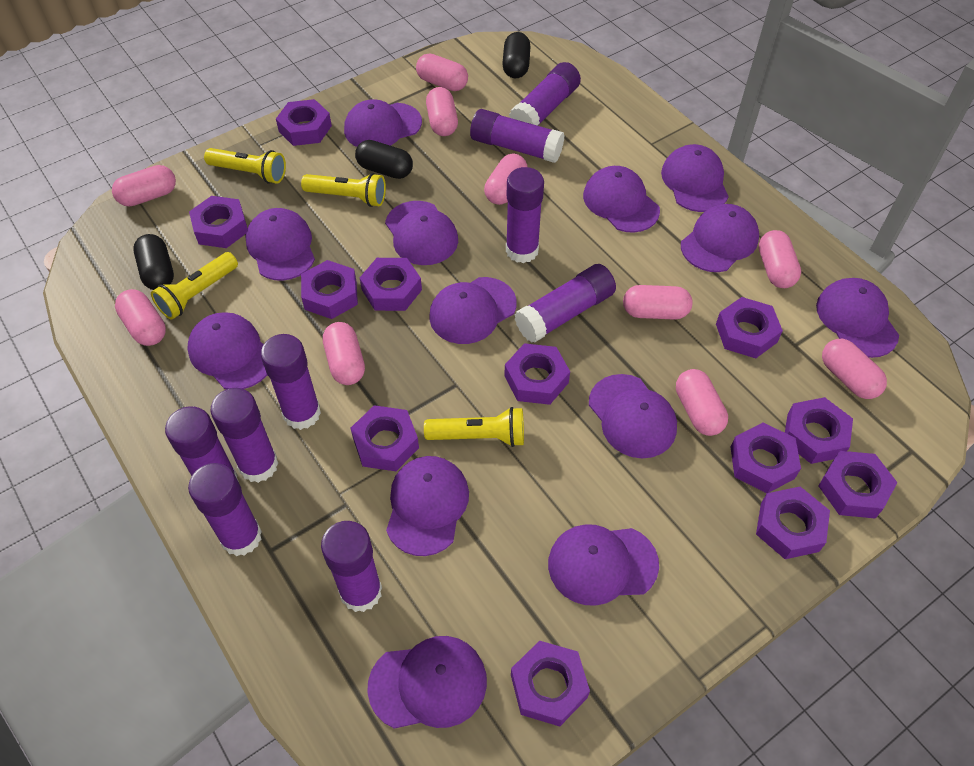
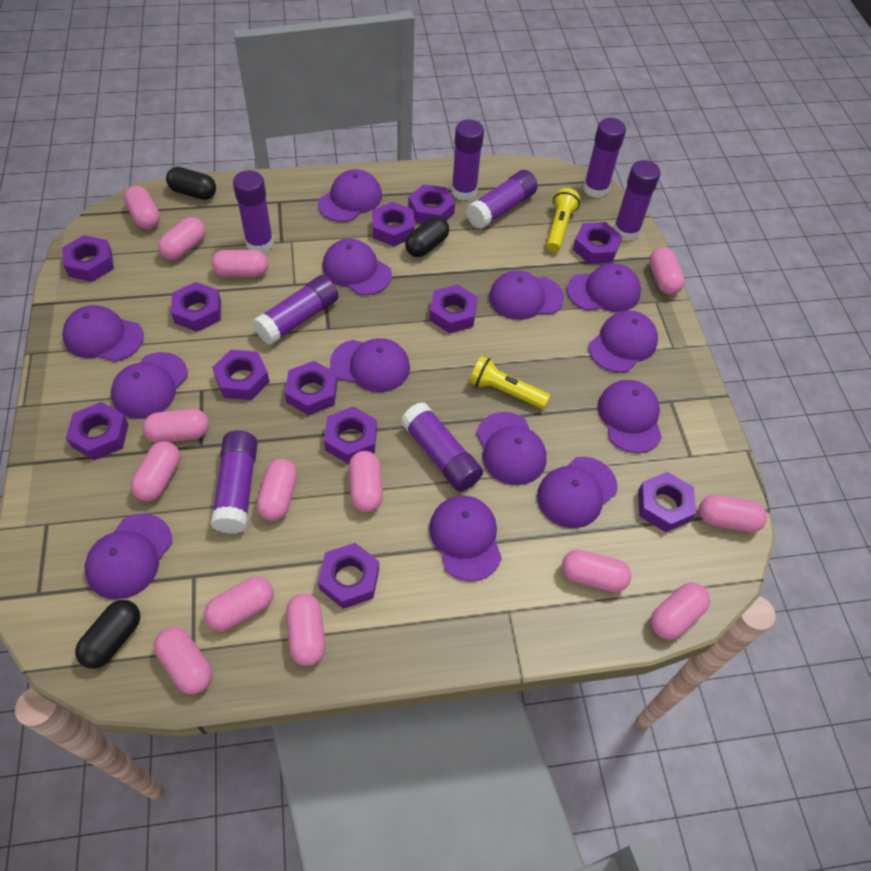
pink capsule: [112,165,176,207] [115,289,166,346] [323,322,365,385] [416,53,468,91] [426,87,458,136] [484,153,527,205] [623,285,692,320] [676,369,728,436] [759,230,801,288] [822,339,887,399] = 10 -> [124,186,160,230] [131,441,180,502] [143,409,209,443] [154,627,212,694] [158,217,206,260] [204,577,274,631] [211,250,268,277] [256,459,297,521] [286,593,326,666] [349,451,383,512] [562,549,631,592] [649,248,685,295] [650,583,710,640] [699,495,767,533] = 14
purple glue stick: [165,406,239,482] [188,463,262,556] [210,388,278,483] [261,334,321,430] [321,521,382,612] [470,109,565,163] [506,167,544,263] [509,62,581,126] [514,264,616,343] = 9 -> [210,431,258,534] [233,170,274,253] [253,275,339,345] [401,402,483,492] [451,119,484,201] [466,170,538,229] [583,118,626,198] [614,160,660,241] = 8
yellow flashlight: [151,252,238,320] [204,148,286,184] [301,173,386,207] [424,407,524,447] = 4 -> [469,356,550,409] [546,188,580,252] = 2

